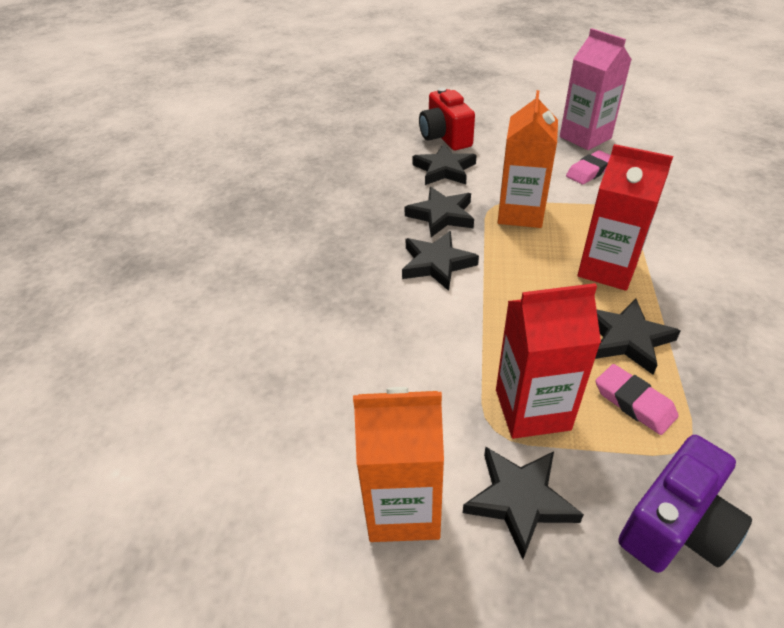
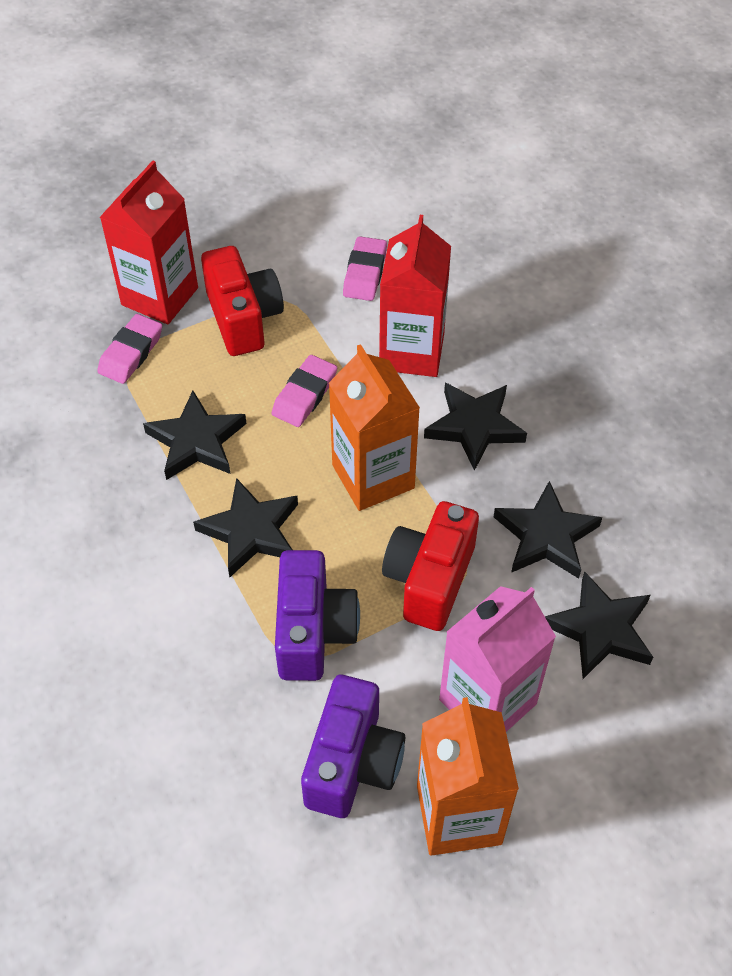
pink eraser: [566,150,611,184] [596,364,678,435] = 2 -> [97,314,162,384] [272,355,337,427] [343,236,387,301] = 3
purple camera: [618,435,752,573] = 1 -> [275,550,360,681] [301,675,405,818] = 2
red camera: [419,87,475,150] = 1 -> [201,246,284,356] [382,501,479,631] = 2

